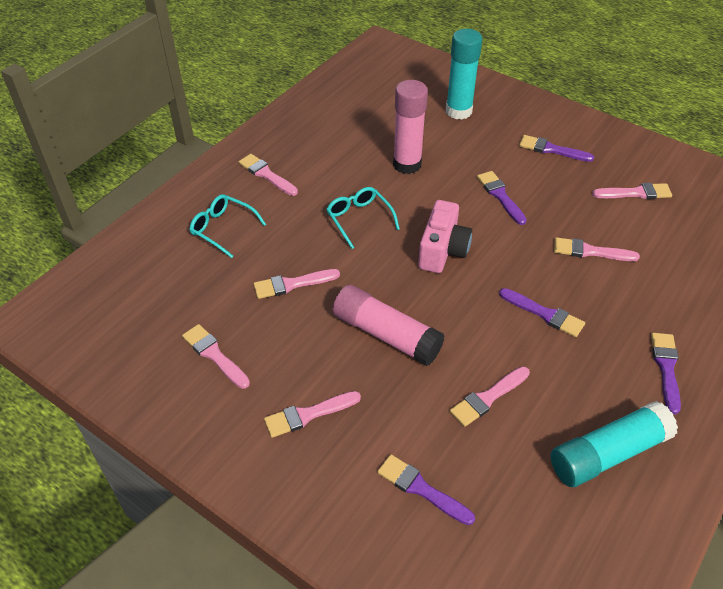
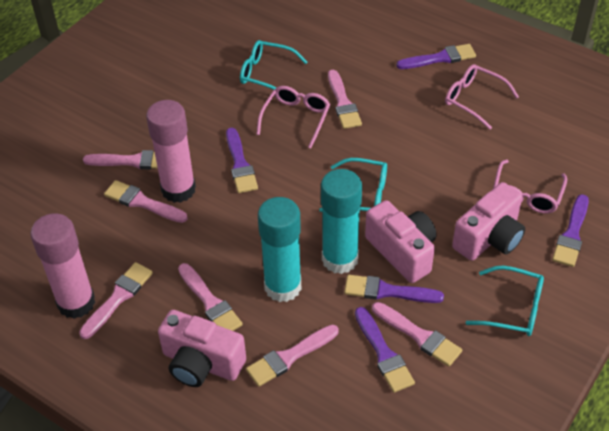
pink camera: [418,200,472,273] = 1 -> [158,310,246,387] [365,200,436,283] [452,182,525,261] = 3
pink glasses: none = 0 -> [256,86,330,149] [445,64,519,130] [493,159,567,214] = 3
turquoise glasses: [190,194,266,258] [326,187,400,249] = 2 -> [240,40,308,90] [319,158,387,212] [466,266,544,336] = 3

